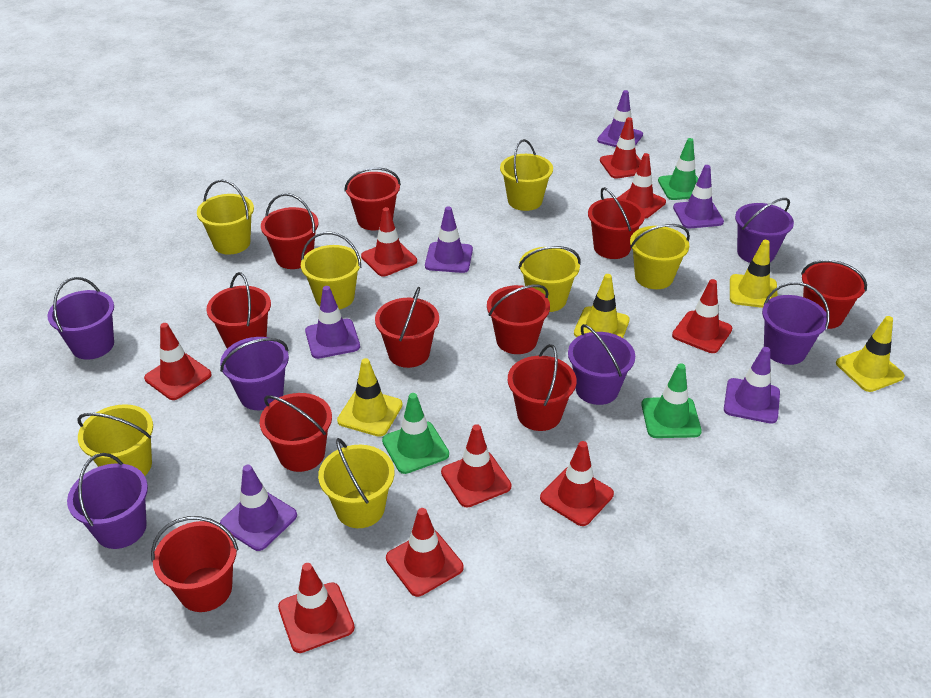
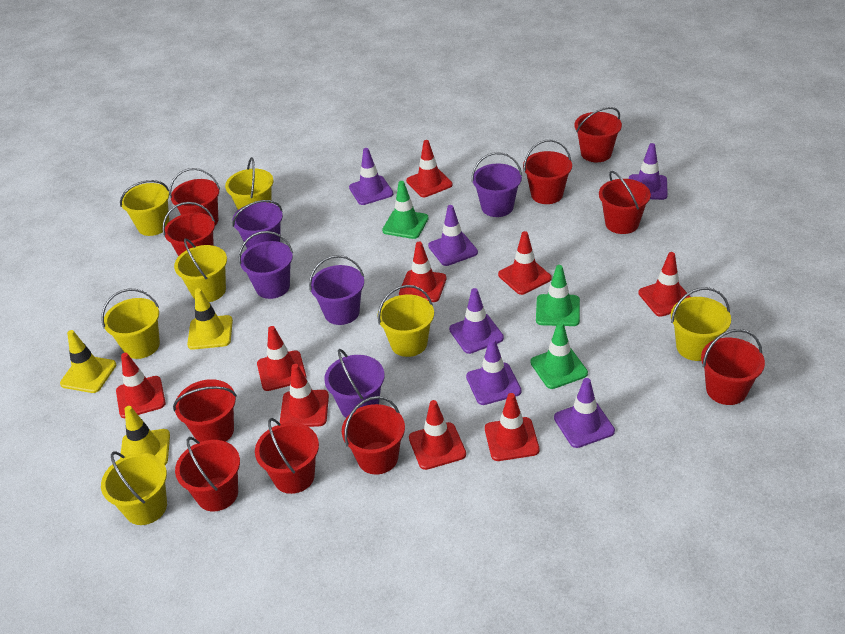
purple bucket: [47,277,114,360] [67,453,148,549] [220,337,289,410] [568,324,635,405] [735,198,794,263] [762,282,830,365] = 6 -> [232,200,283,249] [239,231,293,299] [309,255,364,325] [324,349,385,418] [472,152,522,217] = 5
yellow traffic cone: [337,358,403,437] [574,274,630,338] [730,240,778,308] [836,316,905,392] = 4 -> [60,330,116,393] [120,406,170,465] [187,288,233,350] = 3

